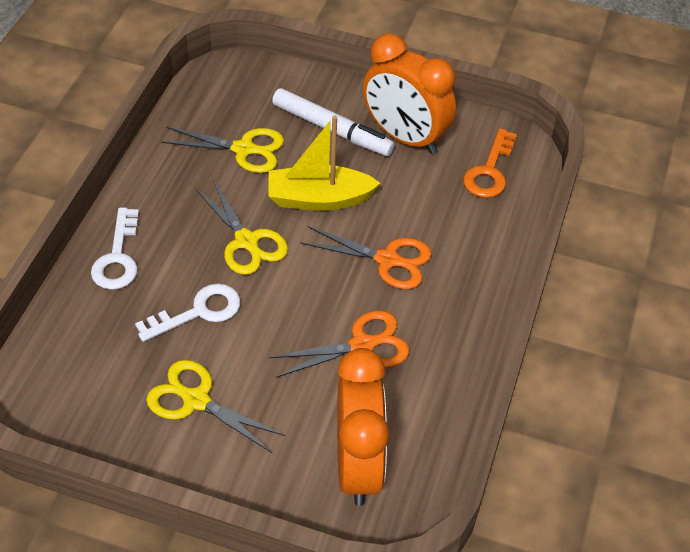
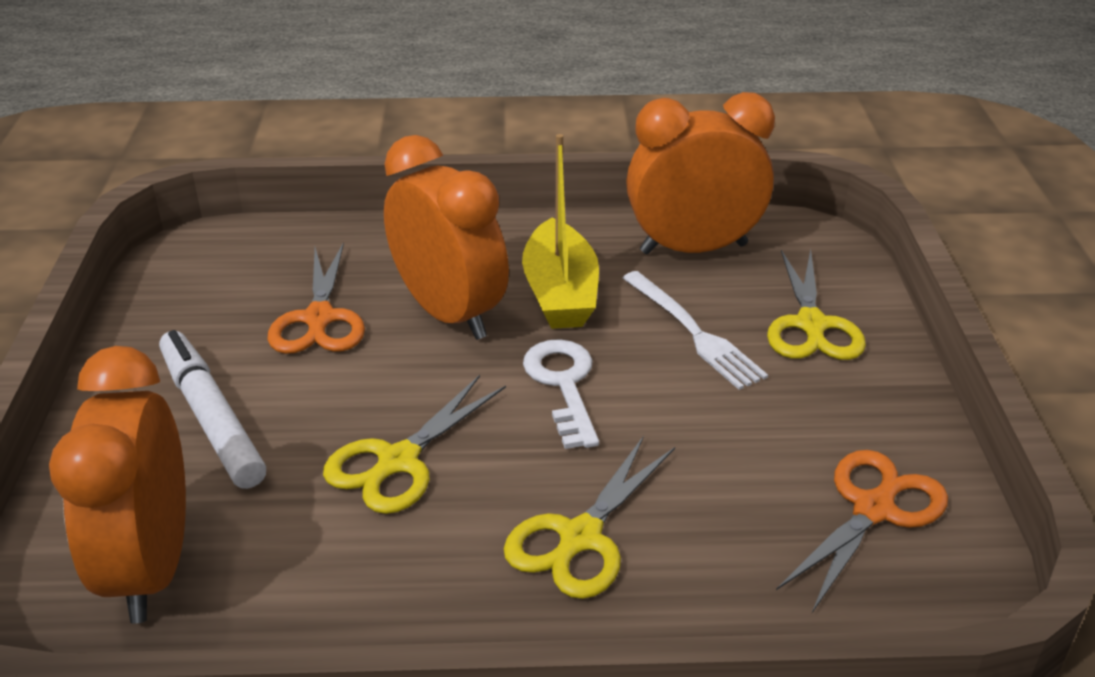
orange clock: [337,348,389,506] [363,33,456,154] = 2 -> [49,346,186,624] [384,135,509,340] [626,92,775,254] = 3
orange key: [463,128,517,198] = 1 -> none = 0
white fork: none = 0 -> [623,271,768,390] = 1
white key: [91,208,139,290] [135,284,240,342] = 2 -> [523,339,599,449] = 1

